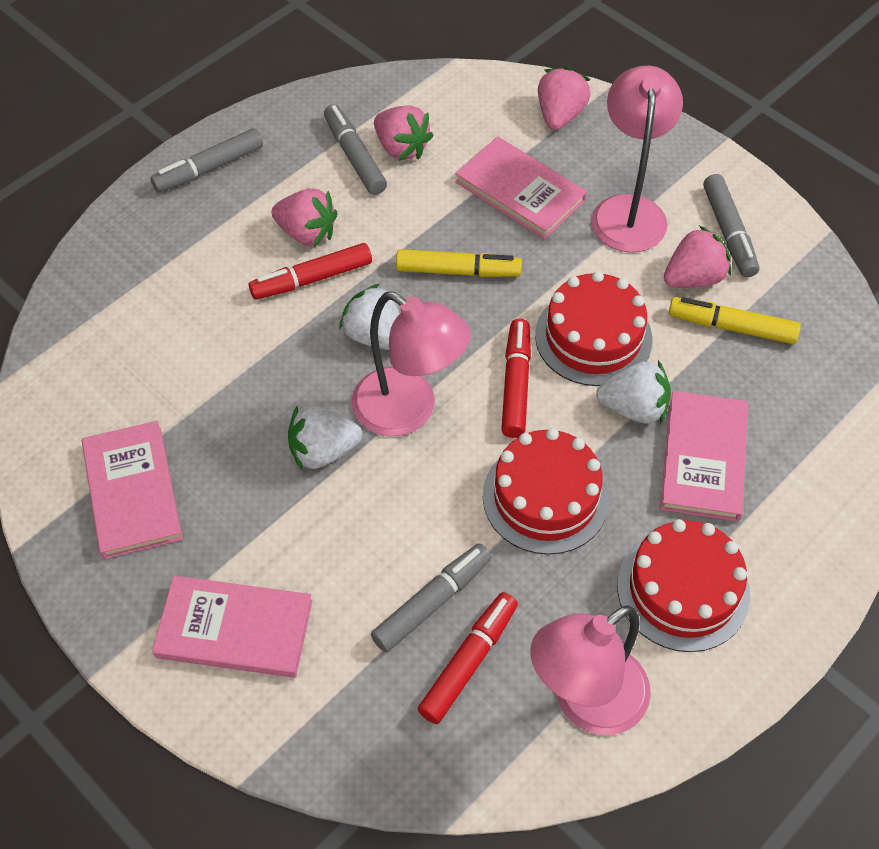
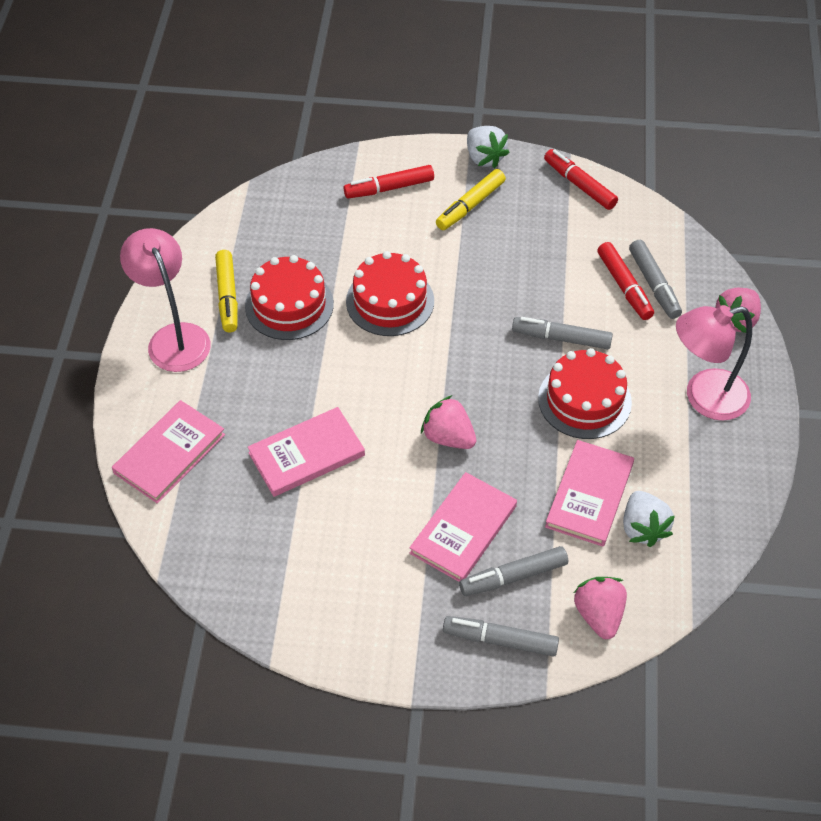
pink lamp: [352,292,471,436] [530,605,651,735] [591,66,683,253] = 3 -> [120,228,211,372] [676,305,752,421] = 2
pink strawberry: [271,188,338,247] [374,105,434,161] [538,66,591,130] [664,226,731,288] = 4 -> [421,395,476,449] [574,577,627,639] [715,288,761,333] = 3
white strawberry: [288,405,363,471] [339,284,400,350] [596,360,671,424] = 3 -> [467,126,510,168] [623,491,675,547] = 2

